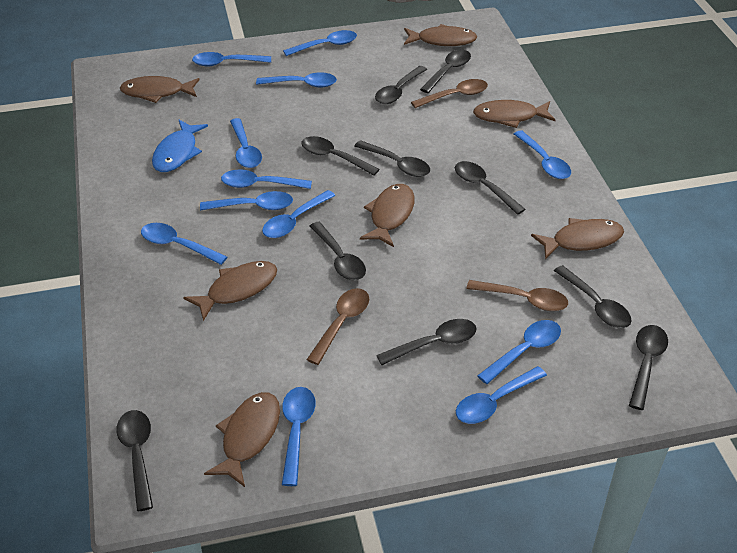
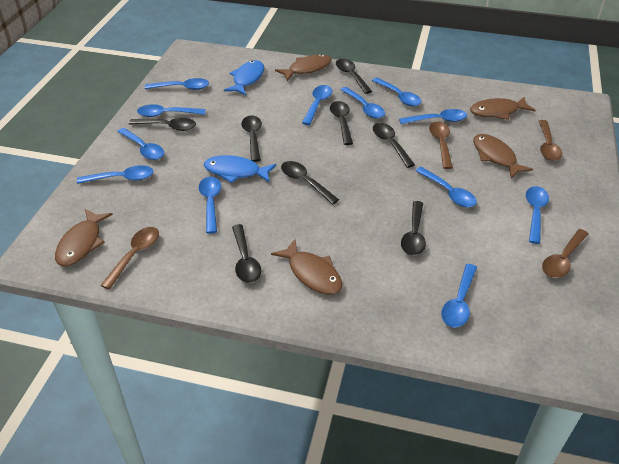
black spoon: [116,410,153,511] [301,136,380,175] [309,222,366,280] [355,140,430,177] [375,66,427,104] [376,319,477,365] [420,50,471,93] [455,161,526,215] [554,265,632,328] [629,325,668,410] = 10 -> [129,118,196,131] [232,224,261,283] [241,115,262,162] [281,161,339,205] [330,101,353,145] [336,59,372,94] [373,123,415,168] [401,201,426,256] = 8
blue fish: [152,120,208,172] = 1 -> [204,155,276,183] [224,60,264,95] = 2
brown fish: [120,76,200,103] [183,261,277,321] [204,392,280,487] [360,184,415,247] [404,24,477,46] [473,100,555,128] [531,218,624,259] = 7 -> [55,209,113,266] [271,239,342,295] [275,54,332,81] [470,96,536,120] [473,134,533,179] = 5
brown spoon: [307,288,369,365] [411,79,488,108] [466,280,568,311] = 3 -> [100,227,159,289] [429,121,453,169] [539,120,562,161] [542,229,589,278] = 4

